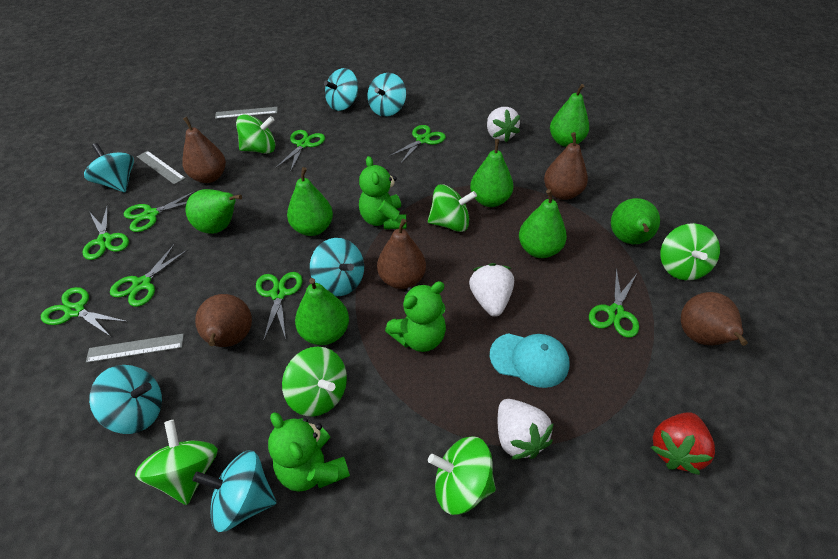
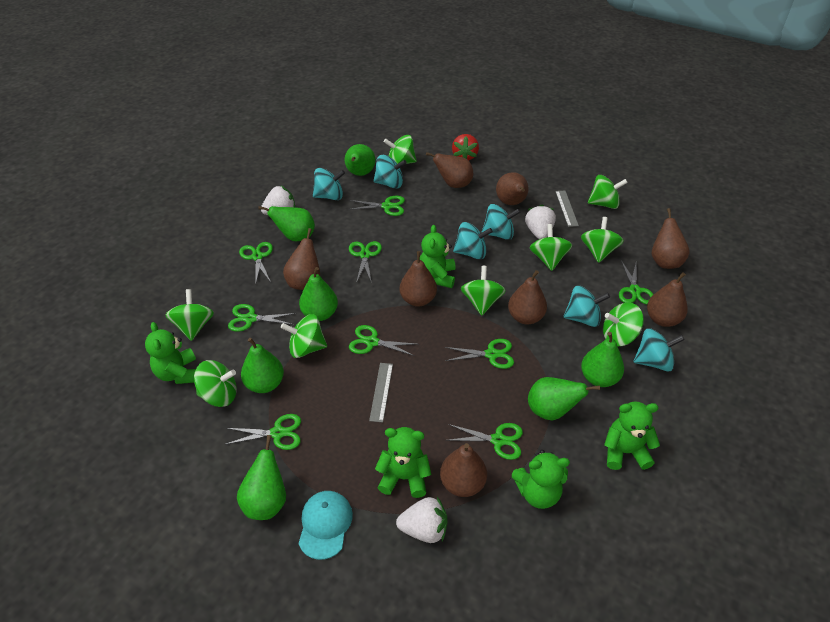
brown pear: [182,117,226,183] [195,294,252,347] [377,219,426,289] [544,132,588,200] [681,292,748,346] = 5 -> [283,228,320,290] [400,251,437,307] [426,152,473,188] [440,443,487,497] [496,172,529,205] [508,270,547,325] [647,272,688,327] [652,208,690,269] = 8
green scissors: [41,287,128,337] [83,205,129,260] [110,244,189,307] [124,190,197,232] [256,272,302,342] [275,130,325,172] [388,125,446,164] [589,268,639,338] = 8 -> [224,414,301,450] [228,304,296,332] [239,242,273,285] [348,196,405,216] [349,241,382,283] [349,325,416,356] [444,339,514,369] [445,423,523,460] [619,261,654,305] = 9
green spinning top: [135,420,218,505] [236,114,275,154] [282,347,347,417] [428,184,477,232] [428,436,496,515] [661,223,720,281] = 6 -> [165,289,214,341] [194,360,237,407] [281,314,327,358] [384,135,417,164] [461,266,506,315] [530,224,572,271] [581,217,624,263] [588,175,628,209] [603,303,644,346] = 9
green teddy bear: [268,412,350,492] [359,156,406,229] [385,281,446,352] = 3 -> [145,322,196,384] [375,427,431,498] [420,225,456,288] [512,450,570,509] [604,402,660,470] = 5
grey ruler: [86,334,184,363] [137,151,185,185] [215,107,278,119] = 3 -> [369,363,393,423] [555,191,579,227] = 2

